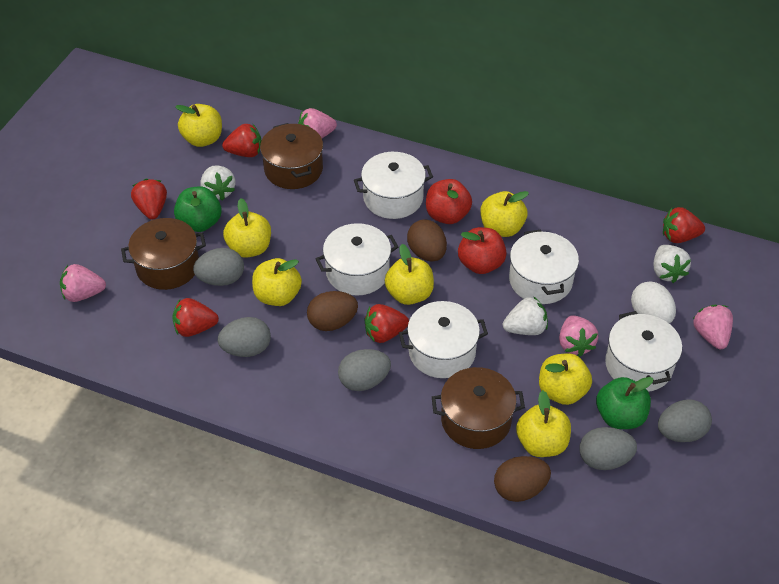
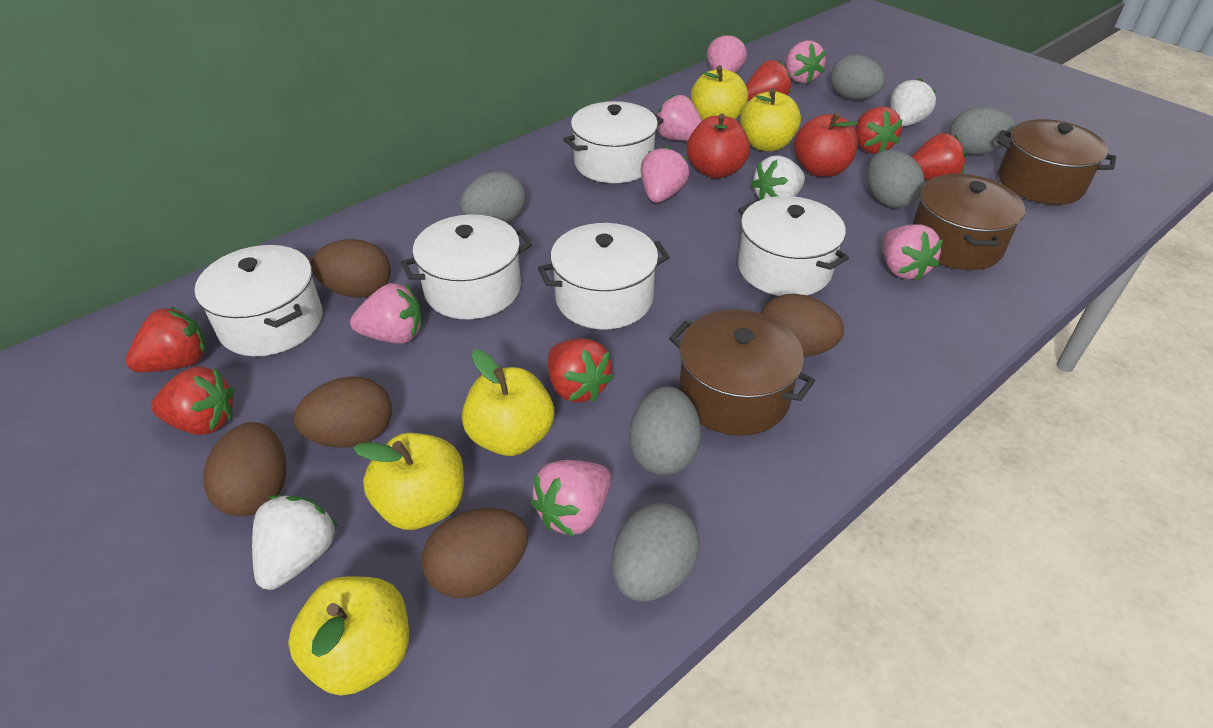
brown egg: [307,291,358,331] [407,219,447,261] [494,456,551,502] = 3 -> [203,422,286,516] [294,377,392,448] [311,239,391,298] [422,508,528,598] [760,294,844,357] = 5
green apple: [174,186,222,232] [596,377,654,429] = 2 -> none = 0
grey egg: [193,248,244,286] [218,317,271,357] [338,349,391,391] [580,427,637,470] [658,400,712,442] = 5 -> [460,171,526,223] [612,503,700,601] [629,387,701,475] [830,54,885,100] [867,150,924,208] [949,106,1016,155] = 6
pink strawberry: [60,264,106,302] [298,108,337,138] [559,315,599,357] [693,305,733,349] = 4 -> [350,283,422,344] [530,460,611,536] [641,146,690,203] [657,94,702,141] [707,33,747,73] [786,40,826,83] [883,224,943,281] = 7
red strawberry: [131,179,167,220] [172,298,219,337] [222,124,261,157] [365,304,409,343] [663,207,705,243] = 5 -> [126,307,206,372] [151,367,234,435] [548,339,614,402] [746,60,792,101] [855,106,903,154] [912,133,966,180] = 6
white egg: [631,281,676,323] = 1 -> none = 0
yellow apple: [175,104,222,147] [223,198,271,258] [252,258,302,306] [385,244,434,305] [480,191,529,237] [516,390,571,457] [539,353,592,405] = 7 -> [288,576,409,695] [353,433,464,530] [462,350,554,456] [691,65,748,121] [740,88,801,151] = 5

